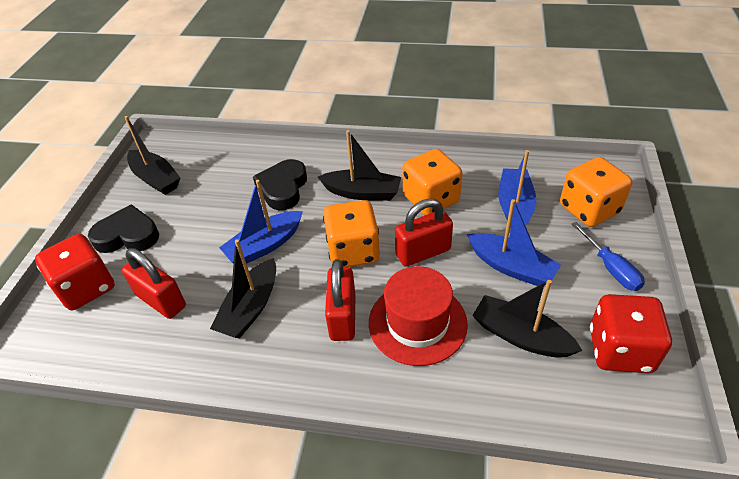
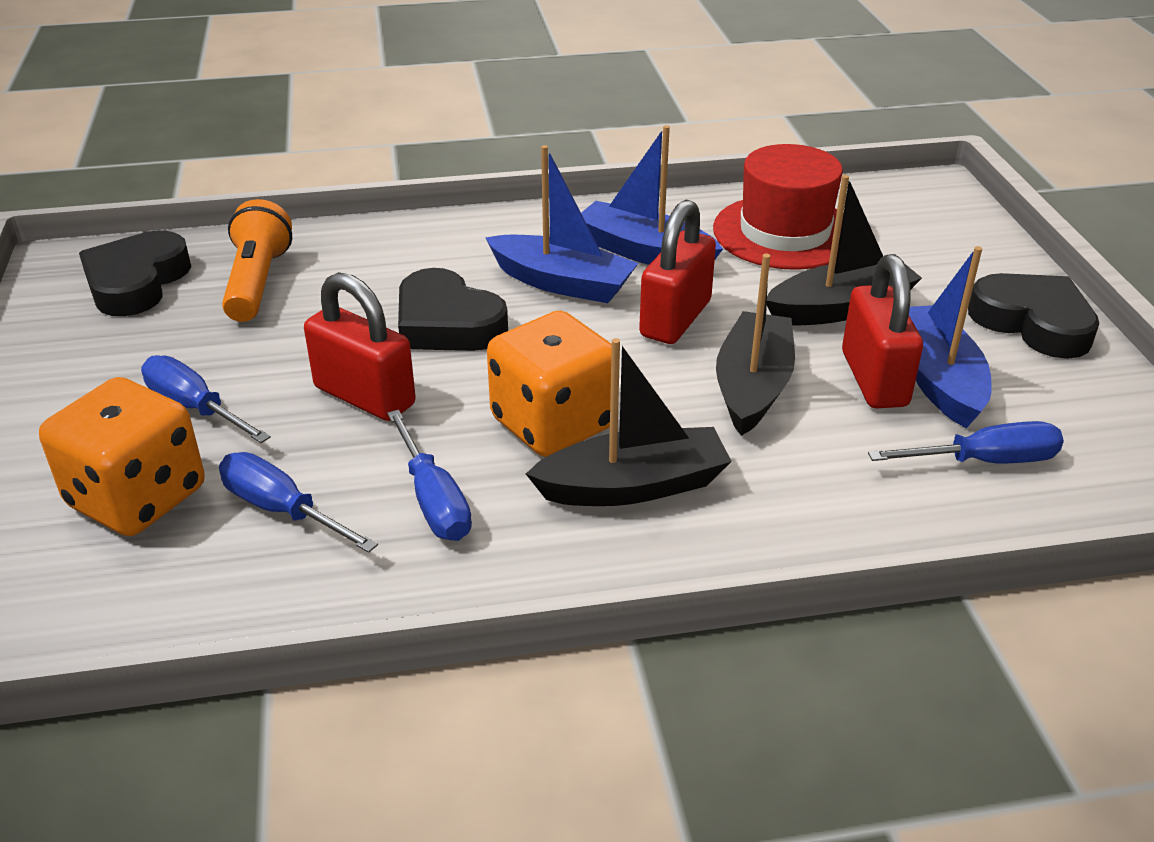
black boat: [124,116,180,195] [210,239,276,339] [318,130,401,201] [472,280,583,358] = 4 -> [526,338,732,506] [716,254,795,436] [767,175,922,326] = 3
black heart: [88,204,159,253] [253,159,307,210] = 2 -> [79,230,191,316] [398,268,508,351] [968,273,1099,359] = 3
blue screwdriver: [572,222,645,291] = 1 -> [141,355,271,443] [219,452,378,553] [387,410,472,541] [868,421,1064,463] = 4
orange dice: [323,200,380,267] [403,149,462,215] [560,157,632,227] = 3 -> [39,377,205,536] [487,311,612,457] = 2
orange flashlight: none = 0 -> [222,199,292,322] = 1
red dice: [35,234,115,310] [590,294,672,373] = 2 -> none = 0

